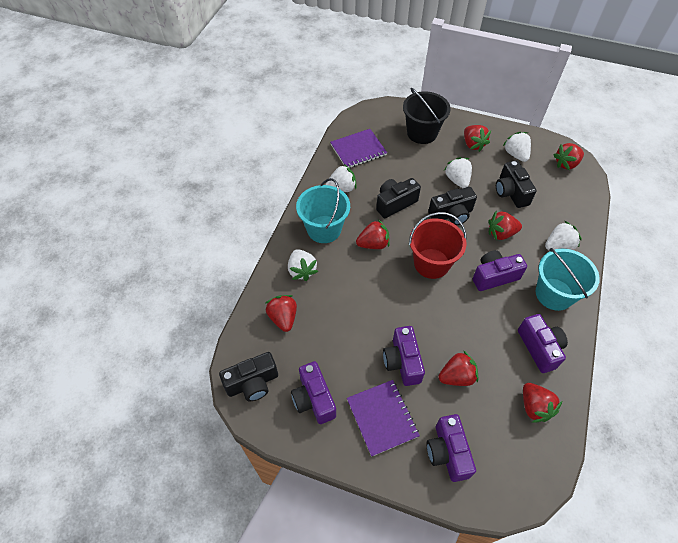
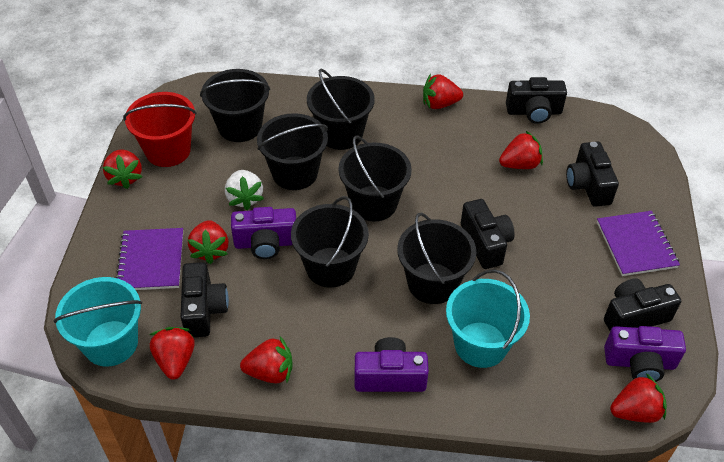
black bucket: [403,87,450,144] = 1 -> [200,69,270,142] [257,113,328,190] [291,196,369,288] [307,69,375,150] [338,136,412,222] [397,213,476,304] = 6
black camera: [219,352,278,401] [376,178,421,218] [428,187,477,226] [496,160,537,208] = 4 -> [181,262,229,338] [461,199,515,269] [506,77,567,124] [566,141,619,207] [604,278,681,331] = 5
purple camera: [291,361,336,424] [383,326,425,386] [426,414,476,482] [473,250,527,291] [518,314,568,373] = 5 -> [231,207,296,259] [355,337,429,392] [604,326,686,382] = 3
white strawberry: [288,249,318,281] [325,164,356,192] [444,157,472,188] [503,132,531,162] [545,221,582,251] = 5 -> [225,170,264,210] = 1

